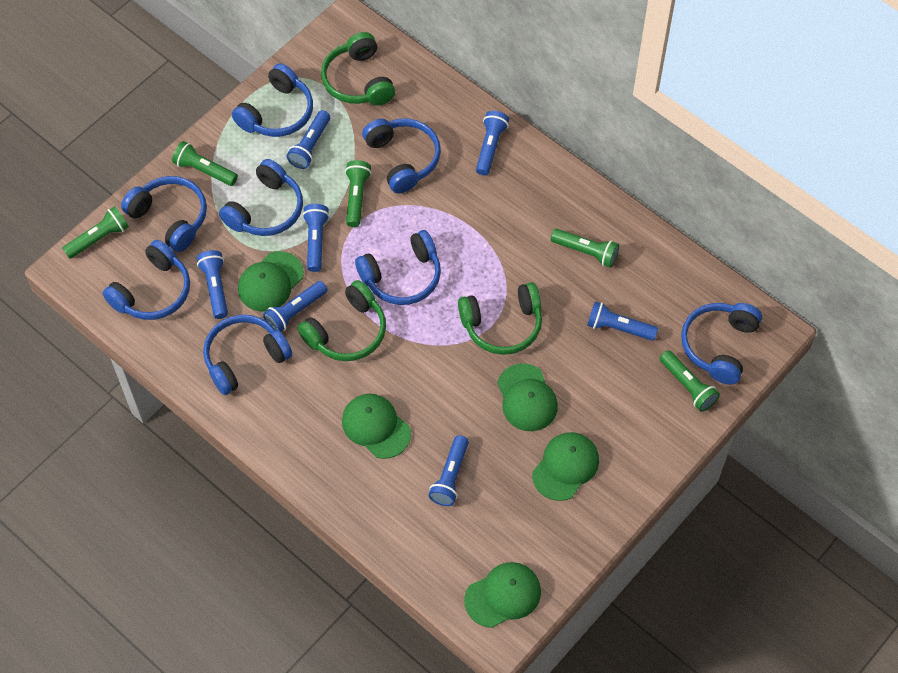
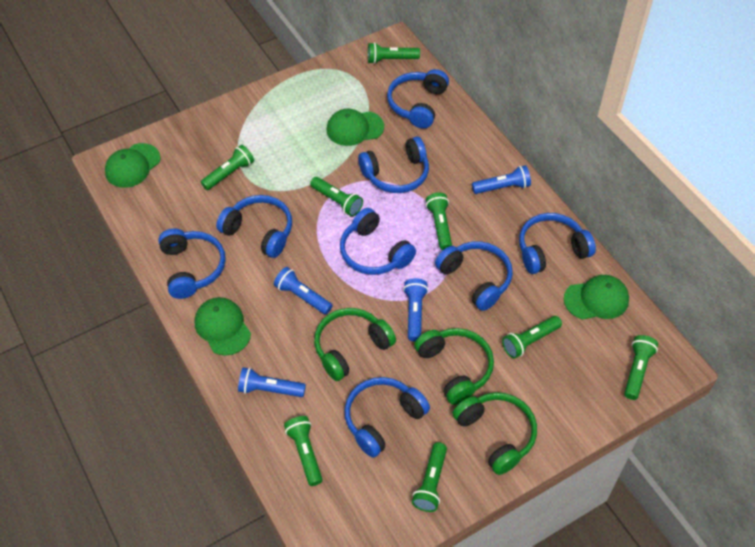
blue flashlight: [197,250,228,319] [263,281,327,332] [287,110,330,169] [302,204,330,272] [428,435,469,506] [476,111,509,176] [587,301,658,341] = 7 -> [238,367,306,397] [274,267,332,314] [403,278,428,342] [472,165,531,194] = 4
green cap: [238,251,304,312] [342,394,411,459] [464,562,541,628] [497,363,558,431] [532,432,599,501] = 5 -> [105,143,161,188] [194,297,251,356] [327,109,384,146] [564,275,629,320] = 4
green flashlight: [62,206,129,259] [172,141,238,186] [345,160,372,227] [551,229,619,268] [660,350,720,412] = 5 -> [201,145,254,190] [284,416,323,486] [310,177,363,217] [368,42,420,64] [412,442,447,512] [426,192,452,250] [502,316,562,359] [624,335,658,400] = 8

